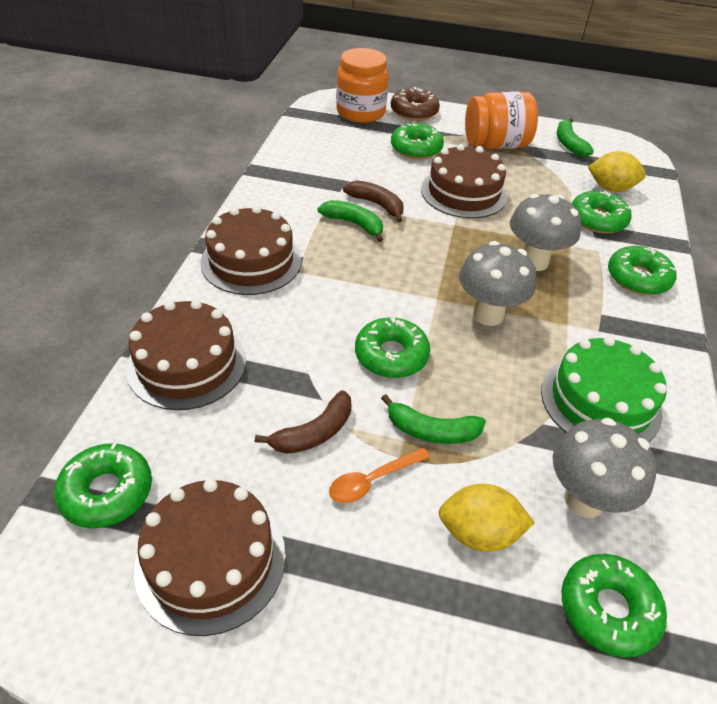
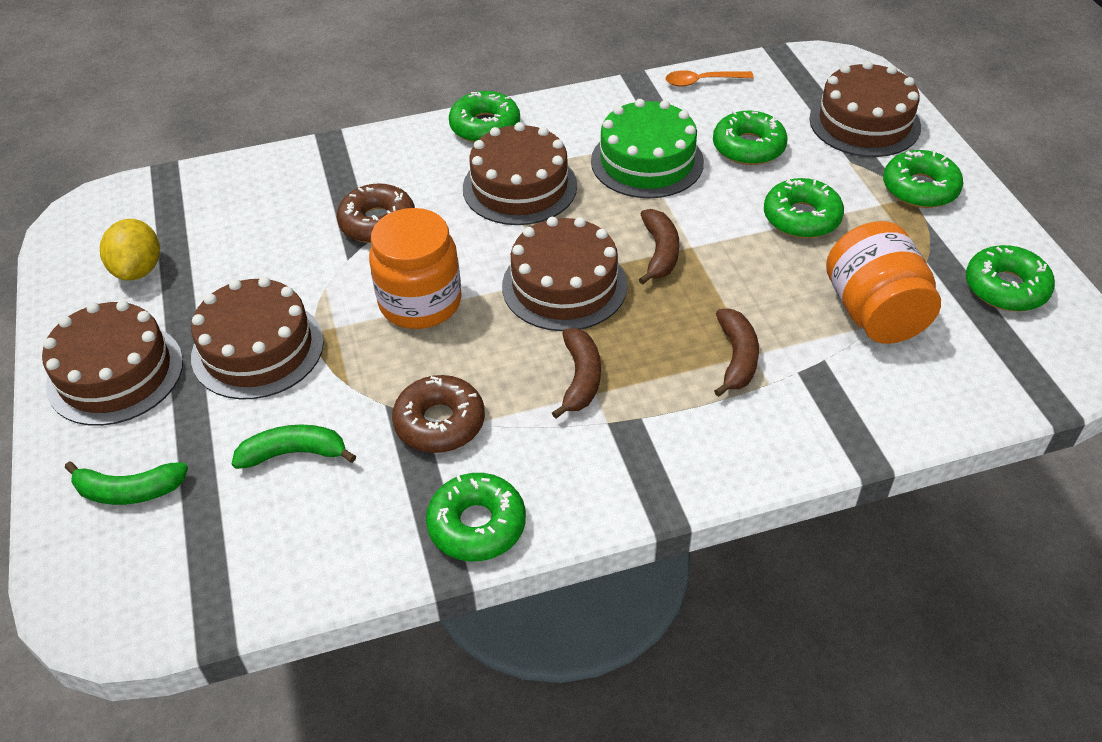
brown banana: [255,390,351,454] [343,180,404,222] = 2 -> [552,328,601,419] [639,209,679,284] [714,308,759,397] = 3
brown cake: [126,300,246,410] [134,479,286,636] [200,206,301,295] [421,144,508,219] = 4 -> [42,300,183,426] [191,277,324,400] [463,122,577,225] [502,217,627,331] [809,61,921,157] = 5
brown donut: [391,87,440,121] = 1 -> [337,183,415,243] [392,375,485,453] = 2
green banana: [318,200,383,242] [381,394,486,444] [557,118,594,157] = 3 -> [65,461,188,505] [232,425,356,469] = 2
grey mushroom: [459,241,536,326] [510,194,581,271] [553,418,657,518] = 3 -> none = 0
yellow lemon: [438,484,534,552] [588,151,646,192] = 2 -> [100,219,160,280] = 1

